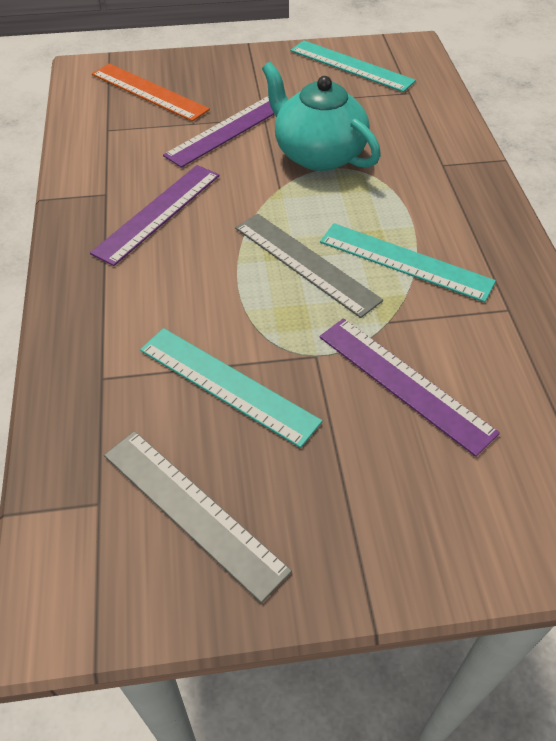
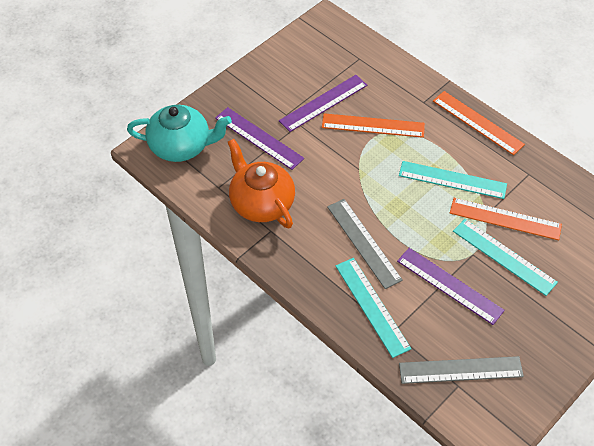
orange ruler: [92,64,210,122] = 1 -> [322,113,425,138] [433,91,525,155] [450,198,562,240] = 3
orange teapot: none = 0 -> [228,139,295,229] = 1

